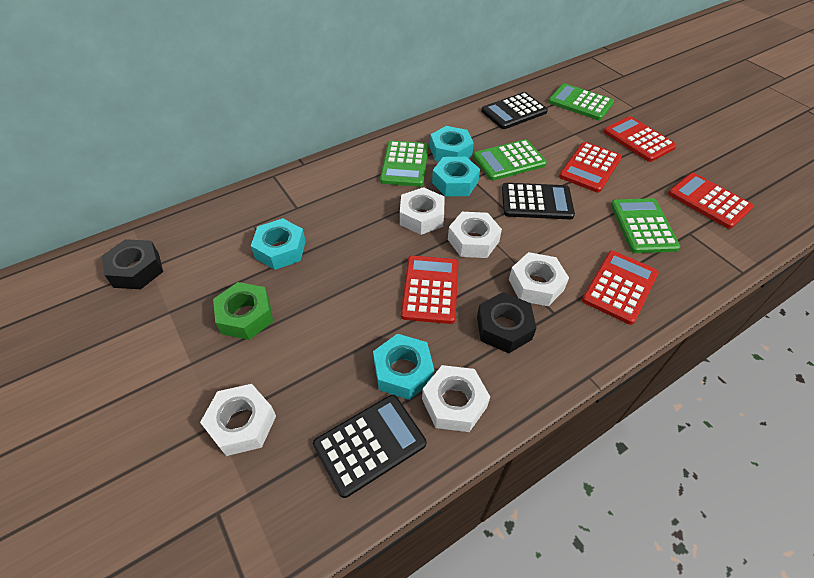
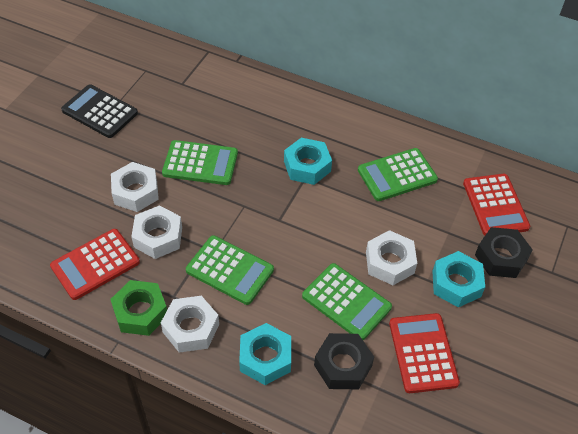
black calculator: [313,395,426,498] [481,92,548,129] [502,183,575,219] = 3 -> [61,84,138,138] = 1
red calculator: [401,256,458,324] [559,142,622,192] [582,251,659,325] [604,116,677,162] [668,173,753,229] = 5 -> [50,229,140,300] [389,313,460,393] [463,174,530,236] = 3
turquoise nut: [251,218,306,270] [373,334,434,400] [430,126,474,162] [432,157,480,197] = 4 -> [239,323,291,385] [284,138,332,185] [432,251,485,307] = 3
white nut: [200,384,276,456] [400,187,444,235] [422,365,490,432] [448,212,502,258] [509,252,569,306] = 5 -> [111,162,159,212] [131,205,182,259] [161,296,219,353] [366,230,417,285] = 4

